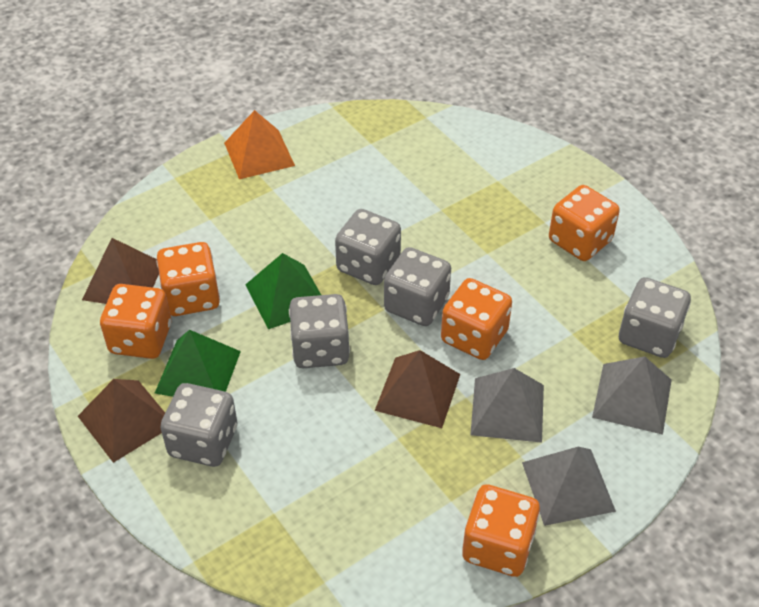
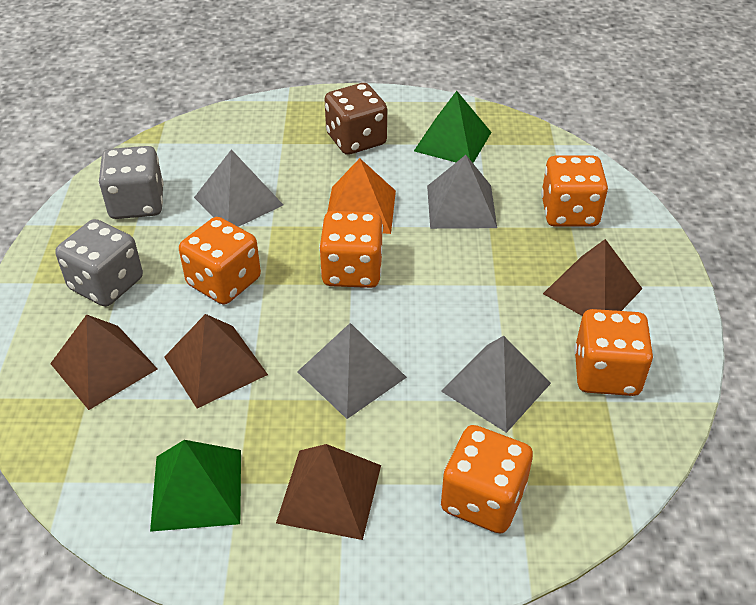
brown dice: none = 0 -> [325,83,387,155] = 1
brown pyramid: [78,379,165,463] [82,238,159,304] [375,350,460,428] = 3 -> [50,315,157,410] [164,314,268,408] [276,444,381,540] [543,239,643,316] = 4
grey dice: [160,383,237,467] [289,294,350,368] [335,209,401,285] [384,247,451,326] [619,277,691,358] = 5 -> [55,219,143,307] [99,146,164,219] = 2
grey pyramid: [470,368,544,443] [522,447,616,526] [592,356,672,435] = 3 -> [194,149,283,227] [297,323,407,419] [427,155,497,229] [441,336,551,433] = 4

